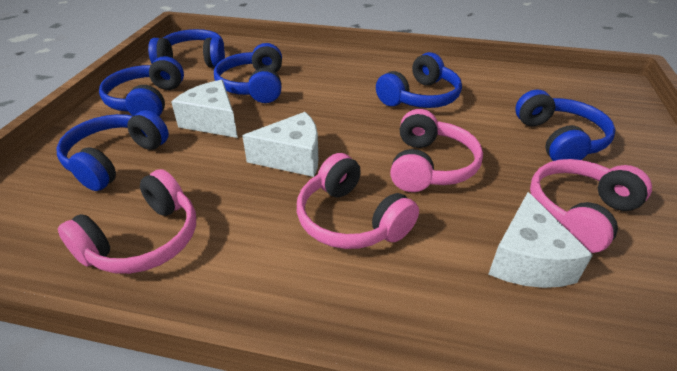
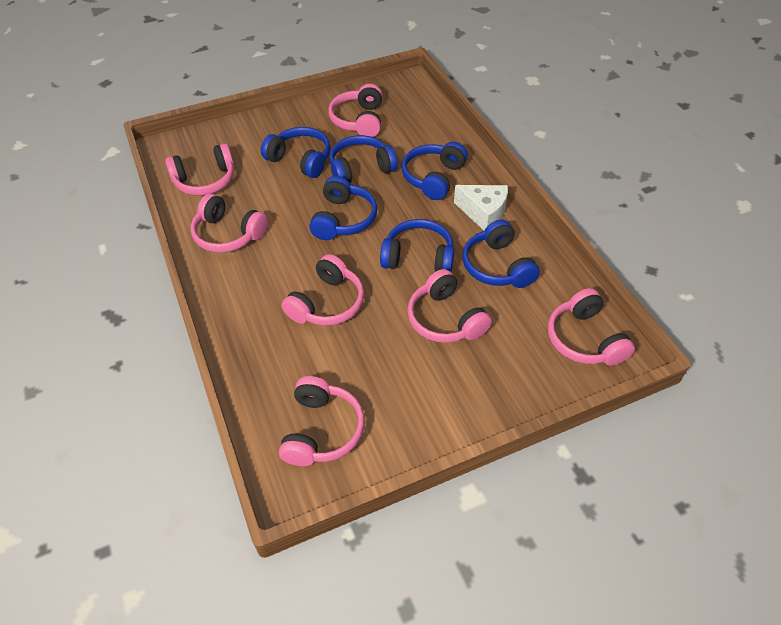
pink headphones: [58,169,196,274] [297,153,419,249] [390,109,483,192] [530,159,652,253] = 4 -> [165,143,234,195] [191,194,268,253] [279,376,365,466] [282,254,364,326] [328,84,382,137] [407,269,492,343] [548,288,635,366] = 7
white cheese: [171,80,238,138] [242,112,318,177] [488,192,593,288] = 3 -> [454,185,508,231] = 1

